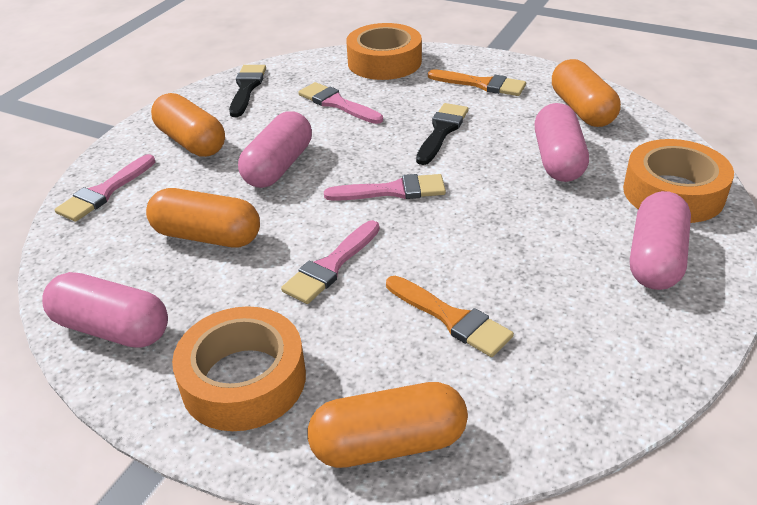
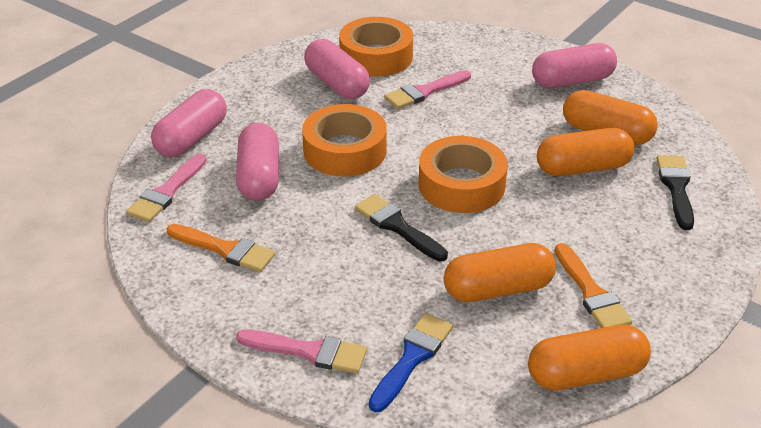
blue brush: none = 0 -> [369,313,453,412] = 1
pink brush: [55,154,155,222] [281,220,380,304] [298,82,383,124] [324,174,446,201] = 4 -> [126,154,206,222] [236,329,367,374] [384,70,471,109] = 3

